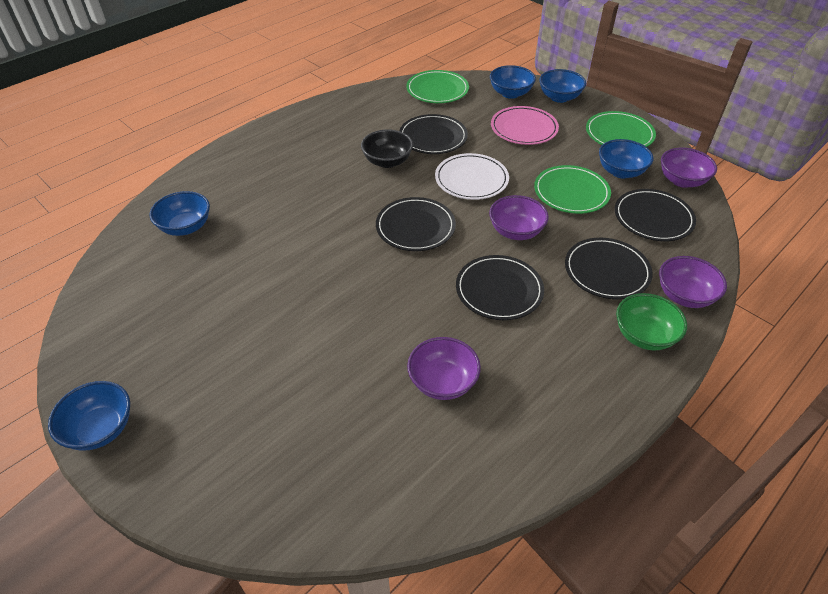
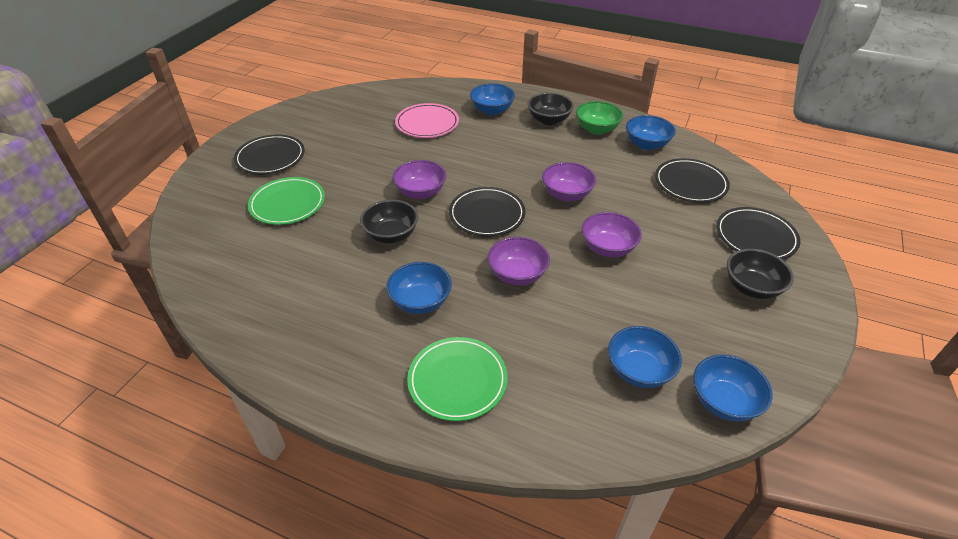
black bowl: [361,129,413,168] = 1 -> [360,200,418,243] [528,92,574,125] [727,249,794,299] = 3
black plate: [376,197,456,251] [399,114,468,154] [456,255,544,320] [565,238,653,299] [615,189,696,241] = 5 -> [234,134,305,174] [449,187,525,237] [655,158,730,203] [716,207,801,260] = 4
green plate: [406,70,469,103] [534,165,611,214] [586,111,656,147] = 3 -> [248,177,325,225] [407,337,508,421] = 2
white plate: [435,153,509,200] = 1 -> none = 0

